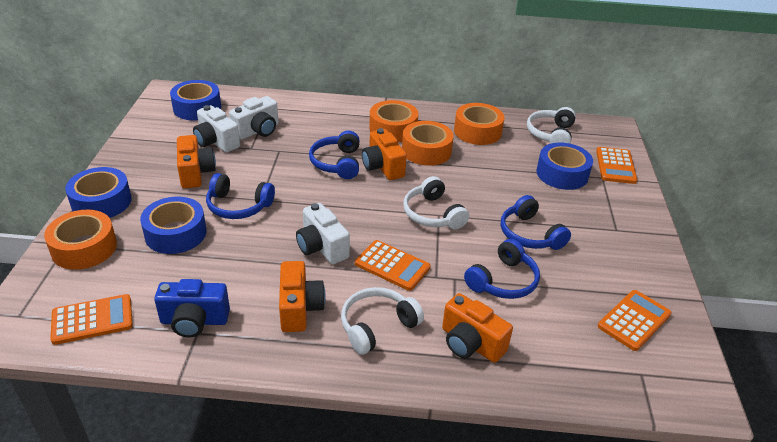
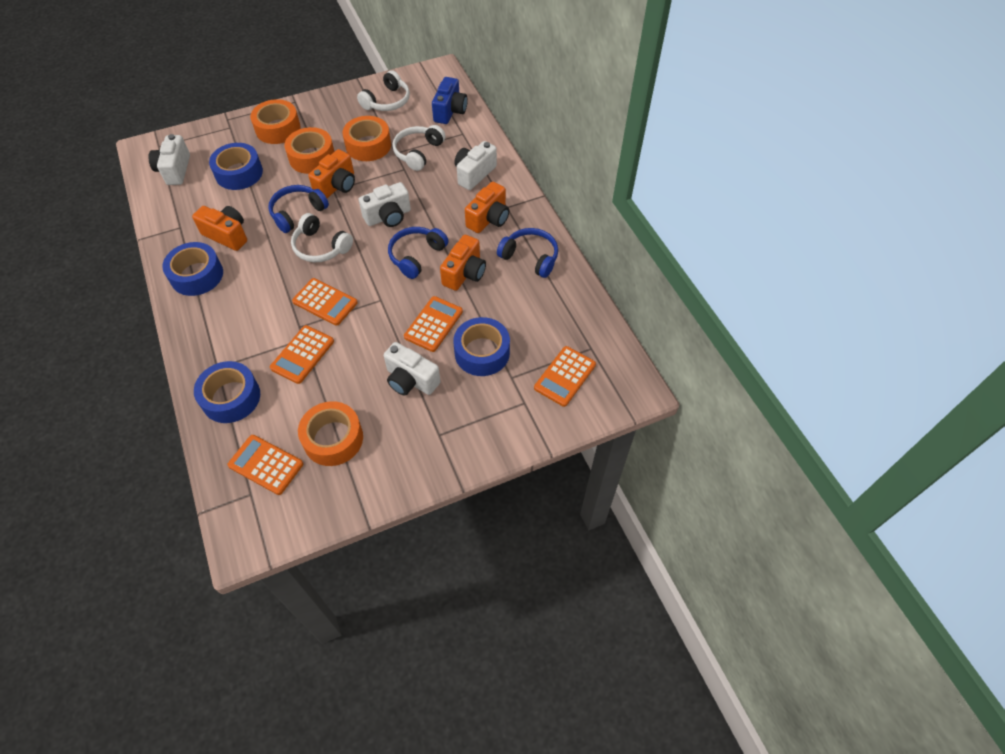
blue headphones: [206,173,275,219] [309,130,360,179] [464,239,540,299] [501,195,571,250] = 4 -> [268,185,329,233] [388,227,448,279] [497,228,558,278] = 3
orange calculator: [50,294,133,345] [355,240,431,291] [596,147,638,184] [598,290,671,351] = 4 -> [227,435,303,495] [270,325,334,384] [292,278,358,326] [404,296,463,352] [534,346,596,407] = 5
white camera: [193,105,240,152] [229,96,278,140] [296,203,350,264] = 3 -> [148,134,190,185] [359,182,411,227] [384,342,441,396] [454,141,497,190] = 4

